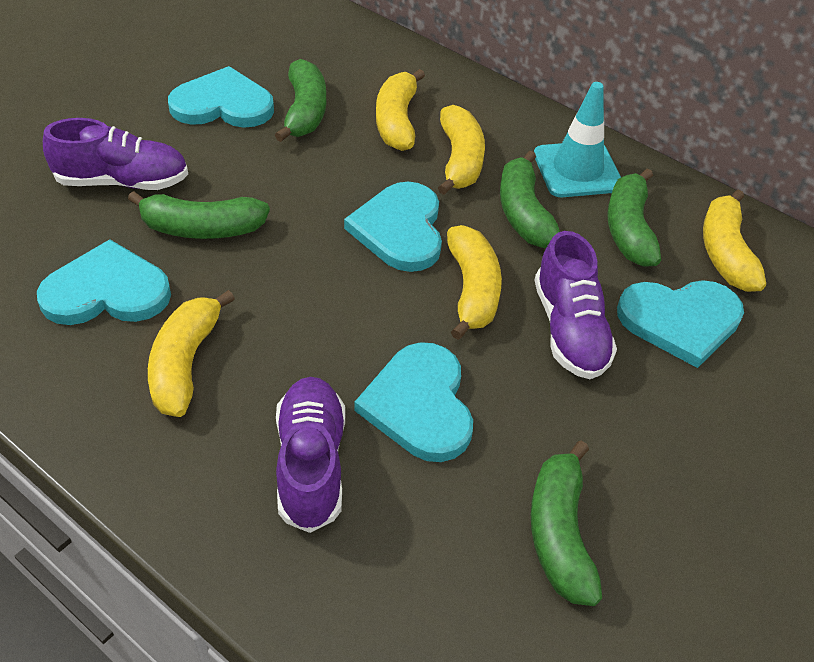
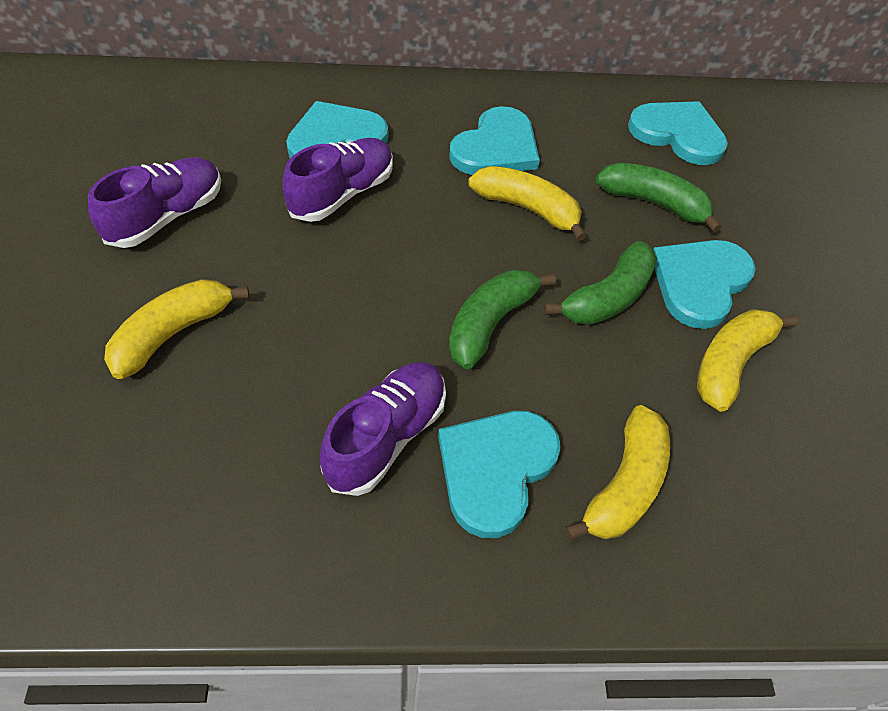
green banana: [128,191,270,239] [275,59,326,142] [500,151,560,248] [531,441,602,606] [607,168,661,267] = 5 -> [449,270,556,369] [544,241,657,325] [596,163,722,233] = 3
turquoise traffic cone: [534,82,621,197] = 1 -> none = 0
yellow banana: [148,290,235,417] [376,69,425,151] [438,105,485,195] [447,225,502,340] [703,190,766,292] = 5 -> [104,279,249,379] [468,166,587,241] [565,405,670,541] [697,309,798,412] = 4

